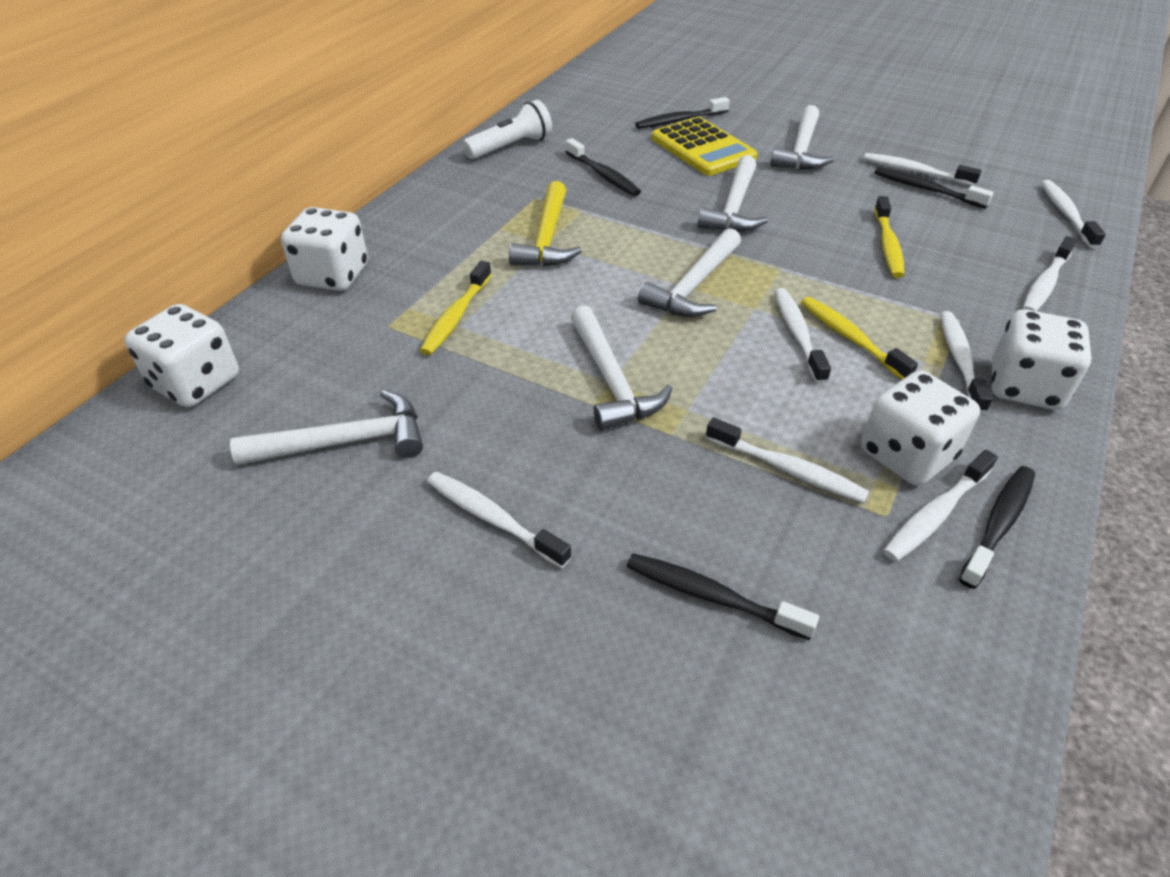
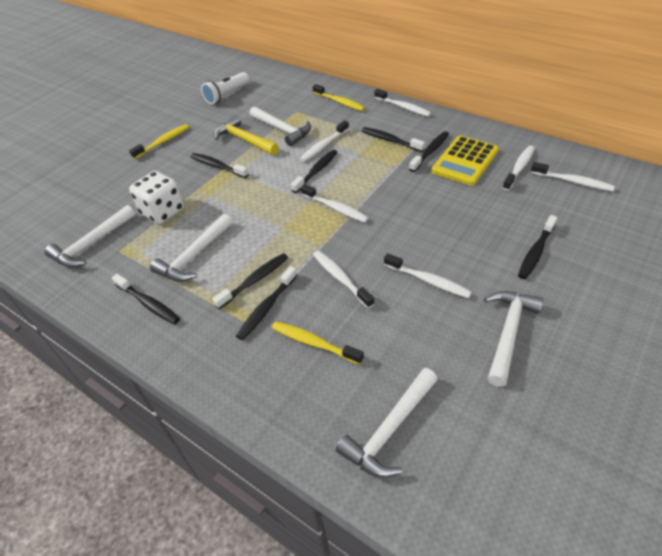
black toothbrush: [565,138,641,196] [627,553,819,640] [635,97,730,129] [875,167,994,209] [959,466,1035,589] = 5 -> [112,274,180,325] [191,153,249,178] [212,253,288,309] [236,266,297,340] [291,150,338,193] [362,127,425,152] [409,131,449,172] [518,215,558,279] = 8
white dice: [124,304,239,407] [281,207,368,291] [861,370,980,486] [991,309,1092,410] = 4 -> [129,171,184,224] = 1
white toothbrush: [427,471,572,568] [706,417,869,503] [774,288,831,384] [863,153,982,186] [883,450,998,562] [940,311,993,414] [1022,236,1077,311] [1041,180,1106,248] = 8 -> [300,120,349,162] [301,184,369,223] [313,251,374,309] [374,89,431,117] [384,253,472,298] [502,146,535,191] [531,162,615,191] = 7

